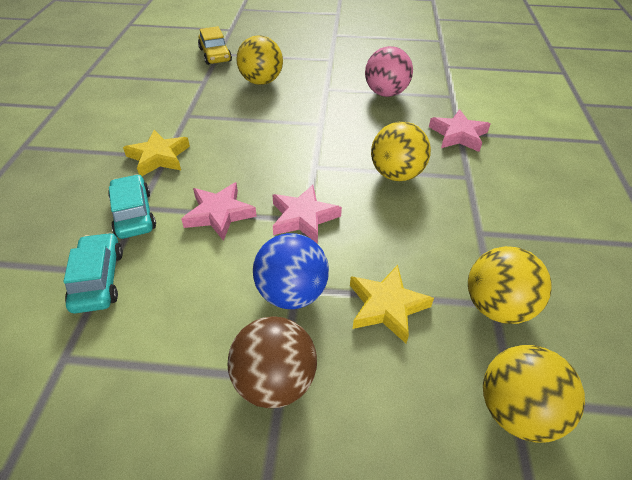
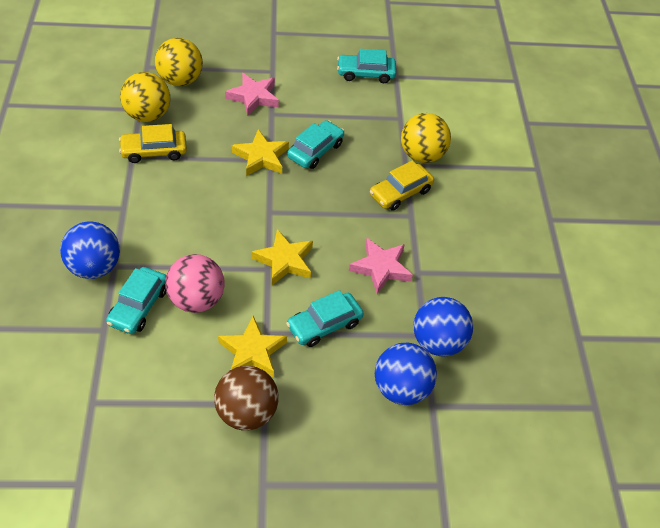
blue ball: [253,233,329,309] = 1 -> [60,222,120,279] [375,343,437,405] [413,297,473,356] = 3
pink star: [181,182,257,241] [273,185,342,244] [429,109,490,152] = 3 -> [225,73,279,116] [349,238,413,294] = 2
turquoise car: [63,232,123,314] [108,174,156,239] = 2 -> [106,267,166,334] [286,290,364,347] [287,120,344,169] [337,49,396,83] = 4
yellow ball: [237,35,283,85] [371,122,431,181] [468,246,552,324] [483,345,585,442] = 4 -> [120,72,170,122] [155,38,203,86] [401,113,451,163] = 3
yellow car: [198,26,232,65] = 1 -> [119,124,187,163] [370,160,434,211] = 2
yellow star: [123,130,190,176] [350,265,434,343] = 2 -> [218,316,287,377] [232,129,289,176] [252,229,313,285] = 3

